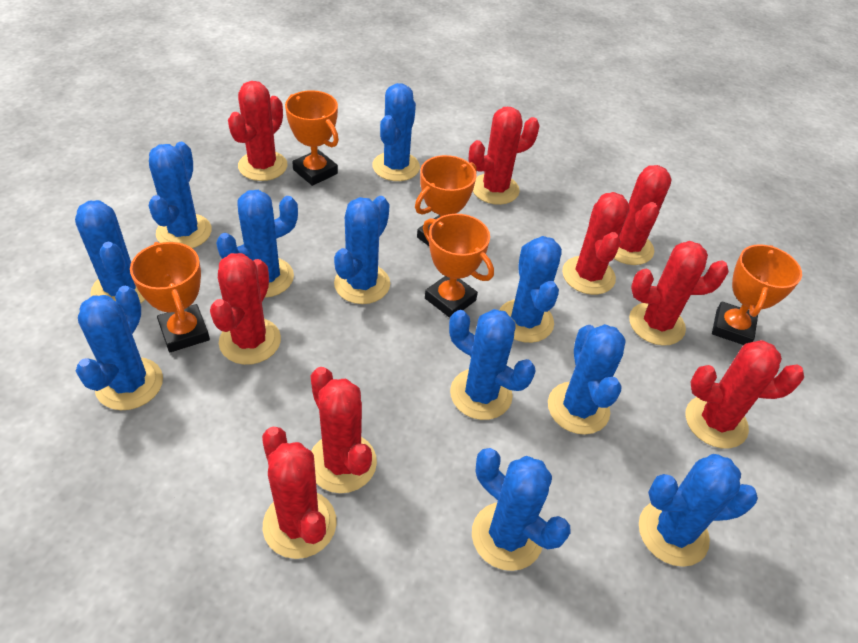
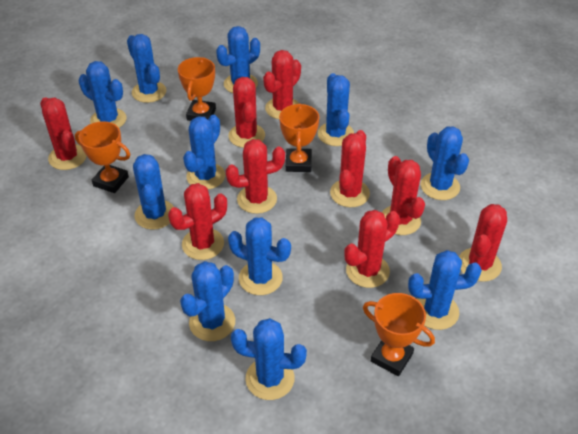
orange trophy: [130,242,210,352] [285,90,339,186] [415,155,477,246] [423,214,494,318] [712,244,802,345] = 5 -> [75,121,130,193] [178,57,216,121] [279,103,319,172] [363,293,435,376] = 4

